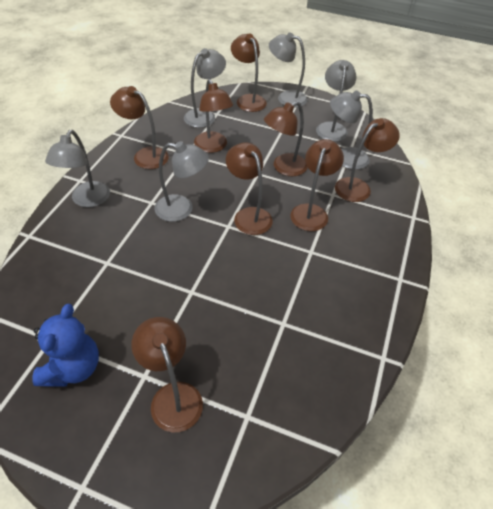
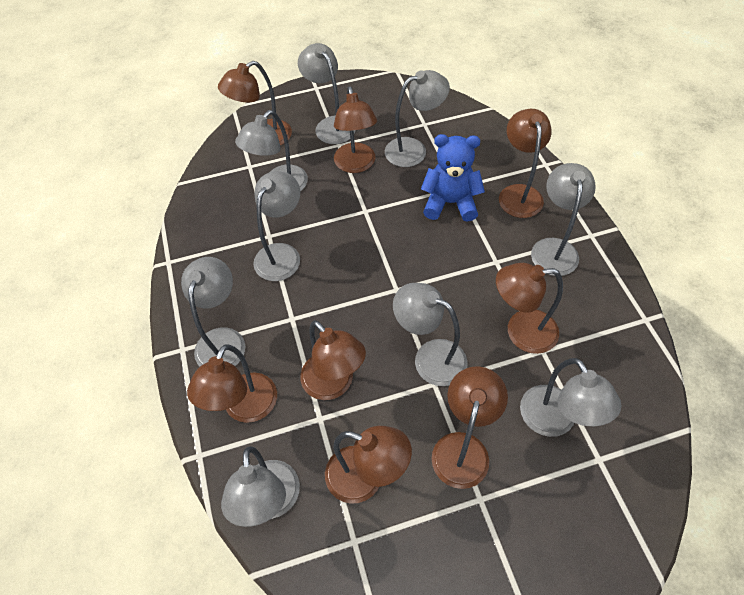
grey lamp: [45,130,110,207] [154,141,209,222] [184,48,226,128] [269,32,308,108] [316,60,357,142] [330,90,373,170] = 6 -> [181,257,245,366] [221,446,300,527] [235,110,308,191] [253,171,300,281] [298,43,355,144] [385,70,450,167] [393,283,468,386] [520,358,621,437] [531,163,596,276] = 9

